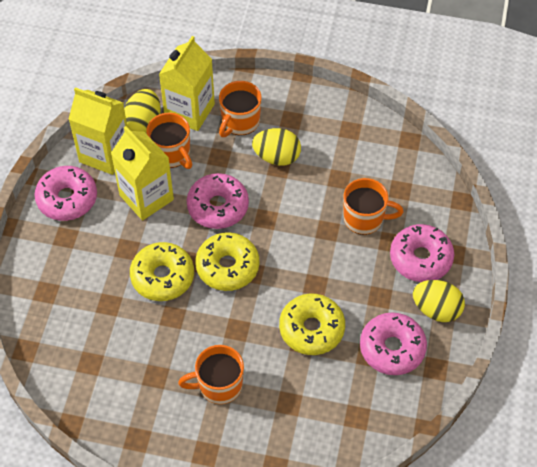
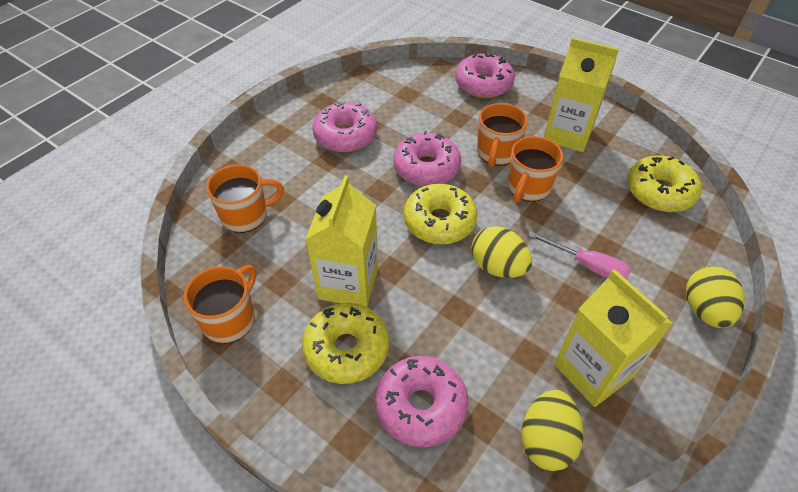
pink screwdriver: none = 0 -> [528,232,631,280] = 1

